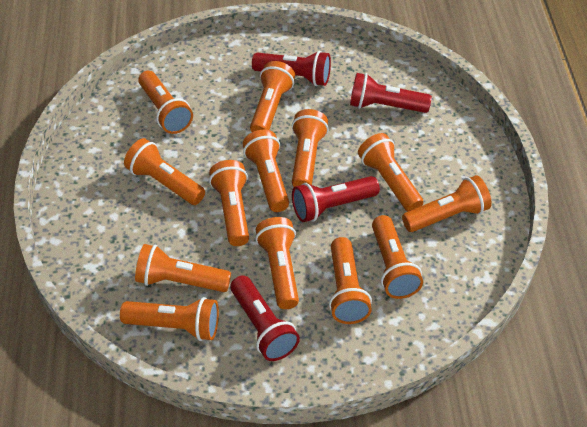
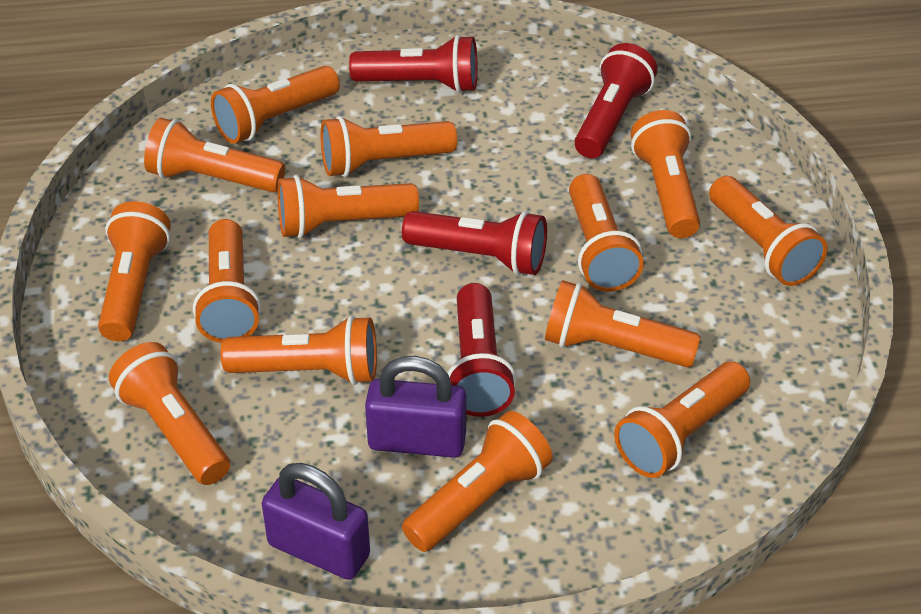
orange flashlight: [120,297,219,341] [124,138,205,205] [135,244,231,292] [138,71,193,134] [209,160,249,246] [243,129,289,212] [250,61,295,132] [255,217,299,309] [292,109,329,187] [329,237,372,324] [358,133,423,212] [372,215,423,299] [402,175,492,232] = 13 -> [98,201,171,341] [109,342,230,485] [144,118,285,192] [193,219,261,343] [211,66,340,144] [221,315,377,385] [278,175,419,238] [321,116,457,177] [402,411,553,552] [545,280,701,367] [569,174,644,292] [614,362,750,478] [631,110,700,238] [709,176,827,286] = 14
purple padlock: none = 0 -> [262,463,370,580] [365,356,466,458] = 2

